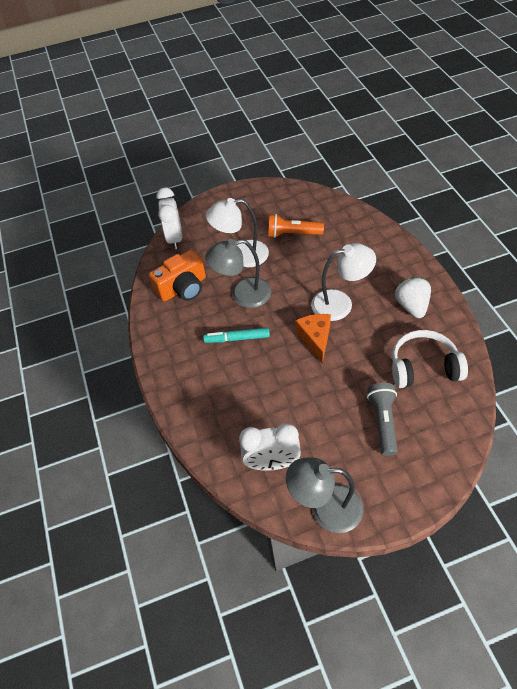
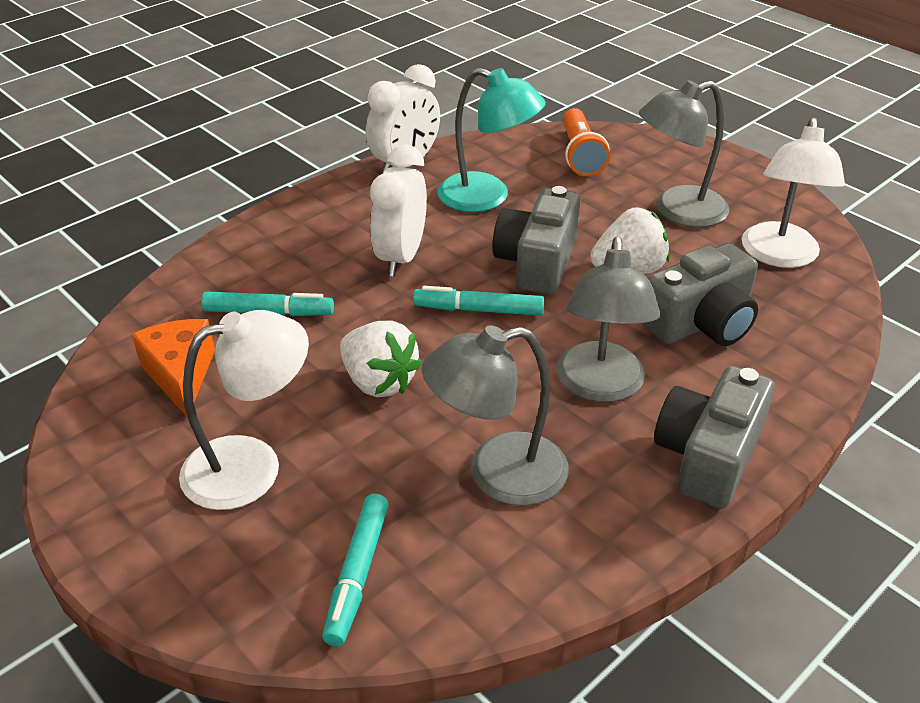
grey camera: none = 0 -> [493,186,580,295] [642,243,758,346] [654,366,775,509] = 3
grey flashlight: [367,383,398,456] = 1 -> none = 0
grey lamp: [205,239,271,308] [286,457,364,533] = 2 -> [422,325,569,506] [556,237,660,402] [639,80,729,227] = 3
orange camera: [149,249,206,301] = 1 -> none = 0
turquoise lamp: none = 0 -> [437,68,546,212] = 1
turquoise marker: [203,328,270,343] = 1 -> [201,292,334,316] [322,494,389,646] [413,286,544,316] = 3
white headphones: [392,330,468,388] = 1 -> none = 0
white strawberry: [395,277,431,318] = 1 -> [340,321,422,397] [590,208,670,274] = 2

